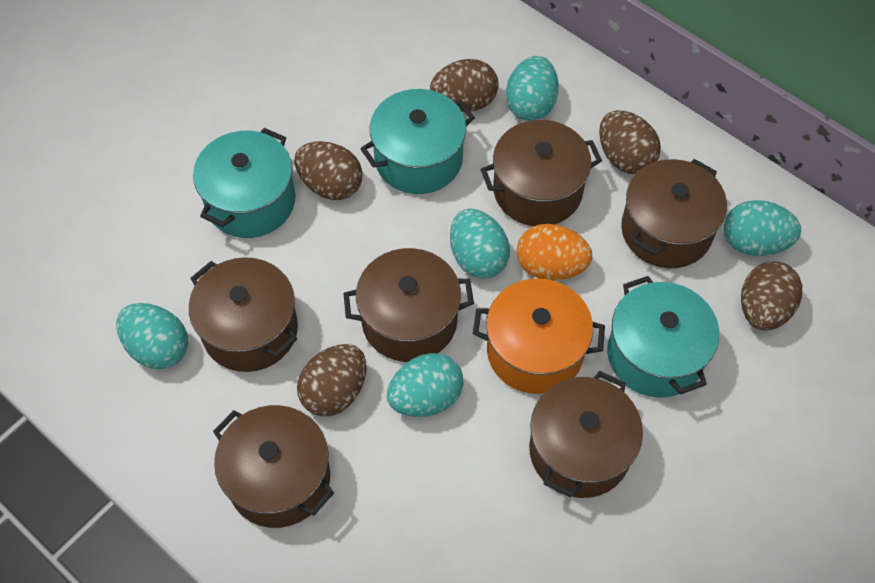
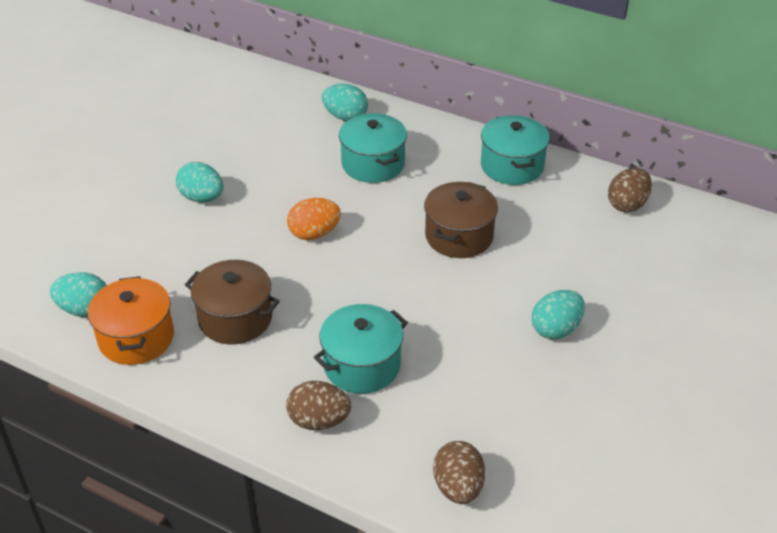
brown egg: [295,141,363,200] [297,344,367,417] [430,59,499,112] [599,110,661,174] [741,261,802,331] = 5 -> [286,381,351,430] [433,441,485,504] [608,168,652,212] = 3
brown pot: [189,257,298,372] [213,405,334,528] [343,248,474,362] [481,120,602,226] [529,371,643,498] [621,159,727,268] = 6 -> [185,260,280,345] [424,182,498,258] = 2
turquoise egg: [116,303,188,370] [387,353,464,417] [450,209,510,279] [506,56,559,121] [724,200,801,256] = 5 -> [50,272,107,317] [176,162,224,202] [322,84,368,121] [532,290,585,339] = 4

